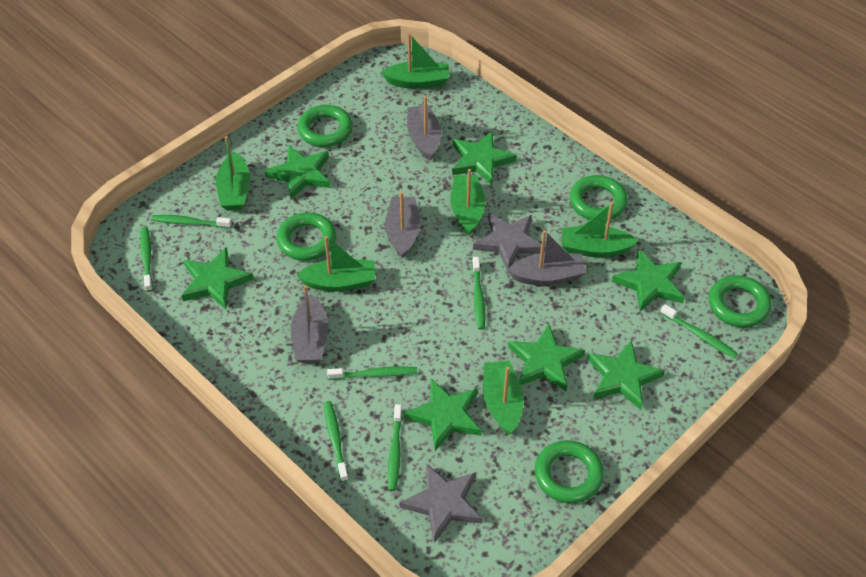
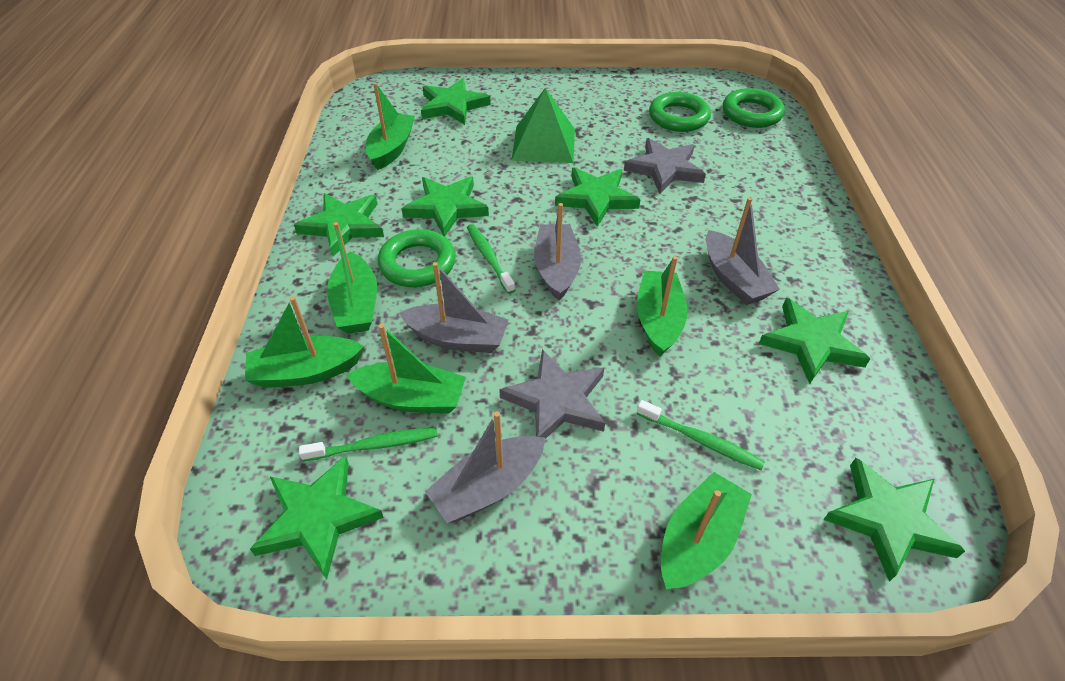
green pyramid: none = 0 -> [511,88,575,163] = 1
green ring: [277,212,336,261] [297,105,353,147] [535,440,604,503] [570,175,628,221] [709,275,772,327] = 5 -> [378,229,456,287] [649,92,711,132] [723,88,785,128] = 3
green toothbrush: [140,226,153,292] [151,215,232,228] [324,401,348,482] [327,366,417,380] [388,404,402,491] [472,257,485,330] [660,304,738,358] = 7 -> [299,428,438,461] [467,224,515,294] [637,400,765,470] = 3

